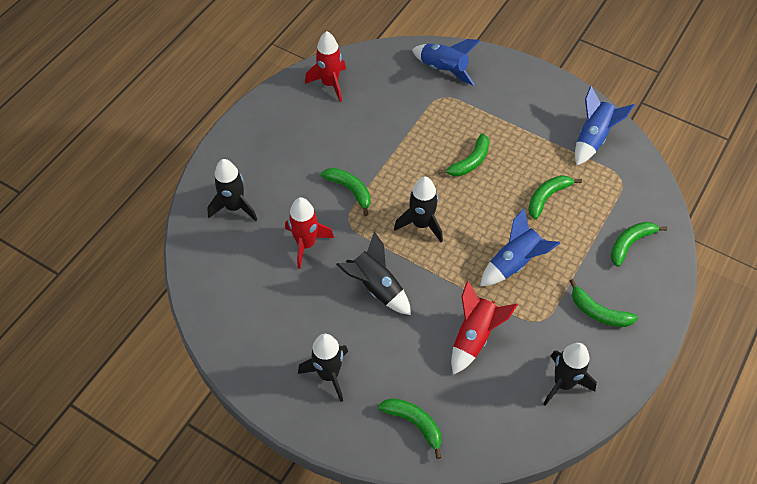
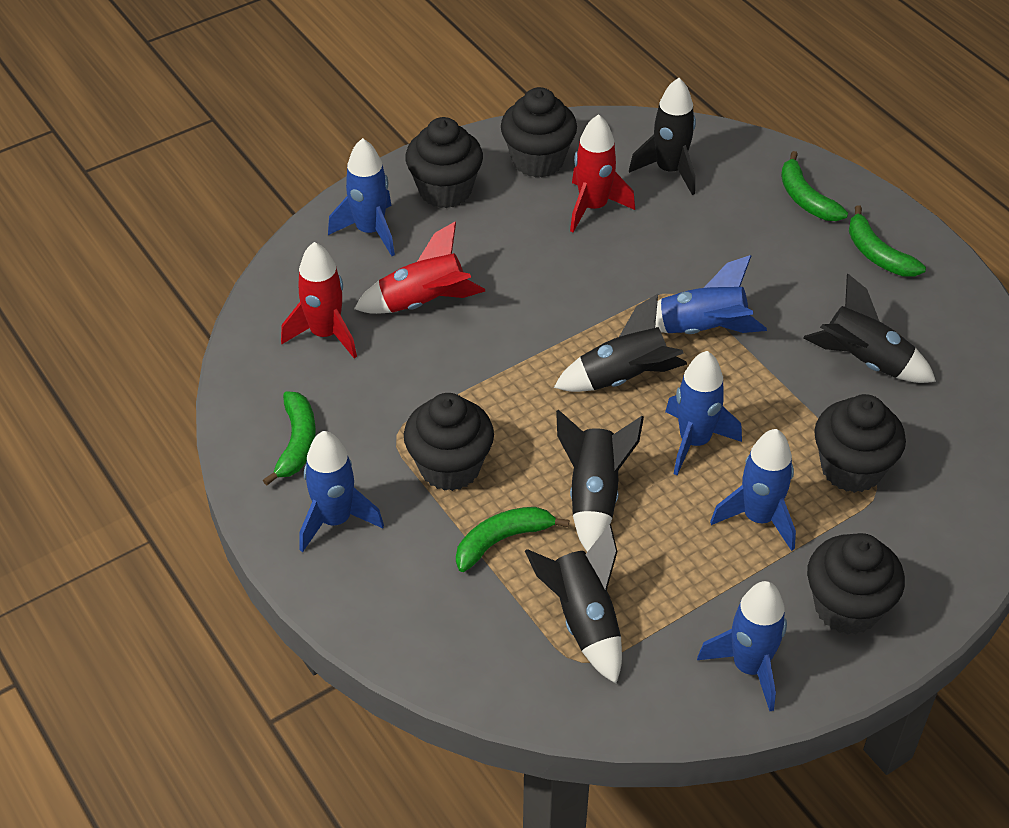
black cupcake: none = 0 -> [404,393,494,491] [405,117,483,208] [501,87,577,178] [807,533,905,635] [814,394,906,493] = 5
blue rocket: [412,39,480,85] [480,208,560,286] [575,86,635,166] = 3 -> [299,431,384,552] [328,138,395,256] [655,255,767,334] [665,351,742,475] [697,581,787,711] [710,429,796,551] = 6
green banana: [321,168,370,216] [378,398,442,459] [438,133,490,176] [528,175,582,219] [570,279,638,327] [610,222,667,267] = 6 -> [263,391,316,486] [456,507,570,572] [781,151,848,221] [849,205,926,277] = 4

